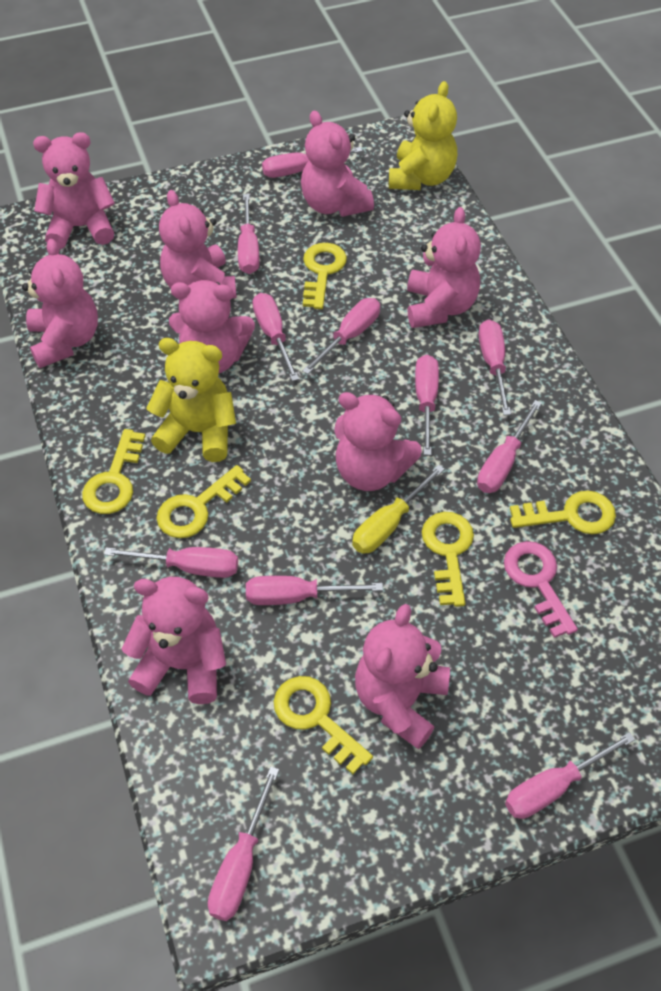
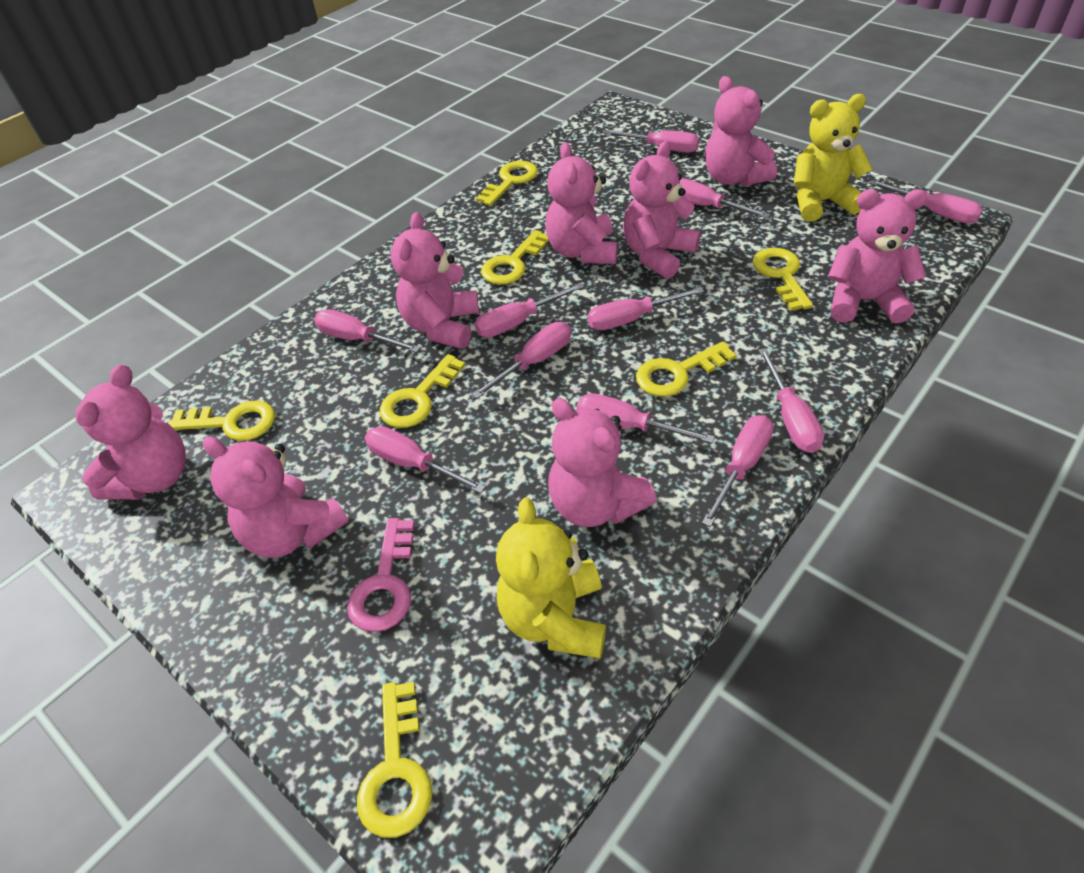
pink teddy bear: [22,239,98,368] [33,132,115,249] [122,577,226,704] [159,190,237,298] [169,280,255,373] [301,111,374,217] [334,392,422,491] [355,604,450,749] [407,207,481,328] = 9 -> [76,365,186,500] [203,436,349,558] [391,212,479,349] [545,142,618,264] [548,398,657,527] [623,141,701,279] [705,76,777,187] [828,189,928,324] = 8
yellow key: [82,429,145,514] [156,465,251,538] [274,676,373,774] [303,243,347,309] [422,512,474,607] [510,491,616,534] = 6 -> [168,400,275,441] [357,682,432,838] [380,354,466,428] [476,161,538,206] [481,230,549,285] [636,341,736,397] [753,248,813,311] = 7
yellow screwdriver: [352,465,445,554] = 1 -> none = 0

